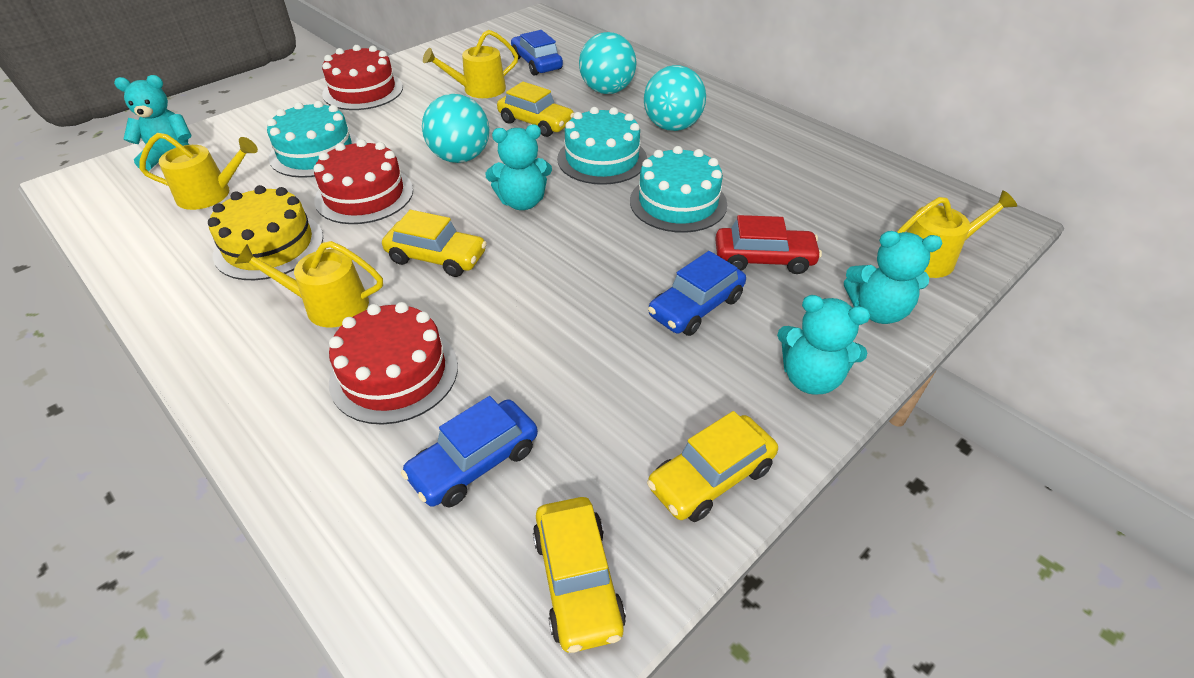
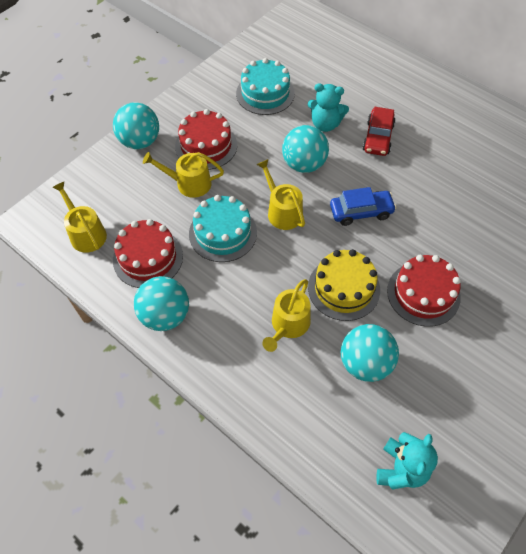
blue car: [401,396,538,507] [511,30,563,76] [648,251,746,336] = 3 -> [330,187,396,226] = 1
turquoise ball: [422,94,489,163] [579,32,637,94] [644,65,706,131] = 3 -> [113,103,159,149] [134,276,189,331] [282,125,329,173] [341,324,399,382] = 4
turquoise cake: [267,101,359,178] [557,107,647,185] [630,146,727,233] = 3 -> [189,195,257,262] [236,58,295,115] = 2
turquoise teddy bear: [114,75,192,171] [485,125,552,210] [777,295,870,395] [844,231,942,324] = 4 -> [308,83,349,132] [377,432,438,490] = 2
yellow car: [382,210,487,277] [497,82,574,137] [533,497,626,653] [647,411,778,522] = 4 -> none = 0

